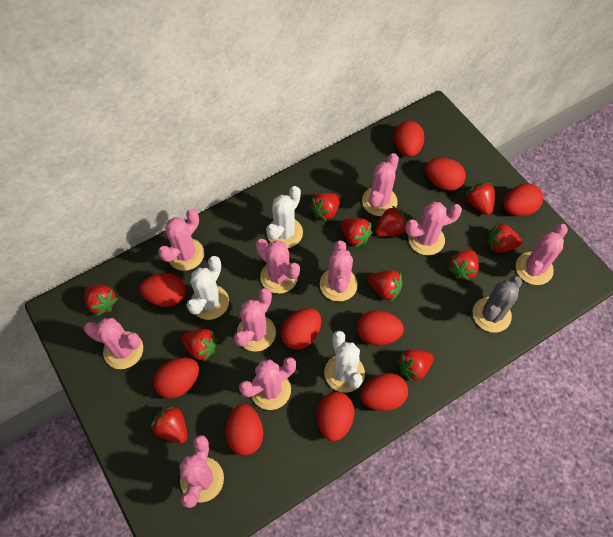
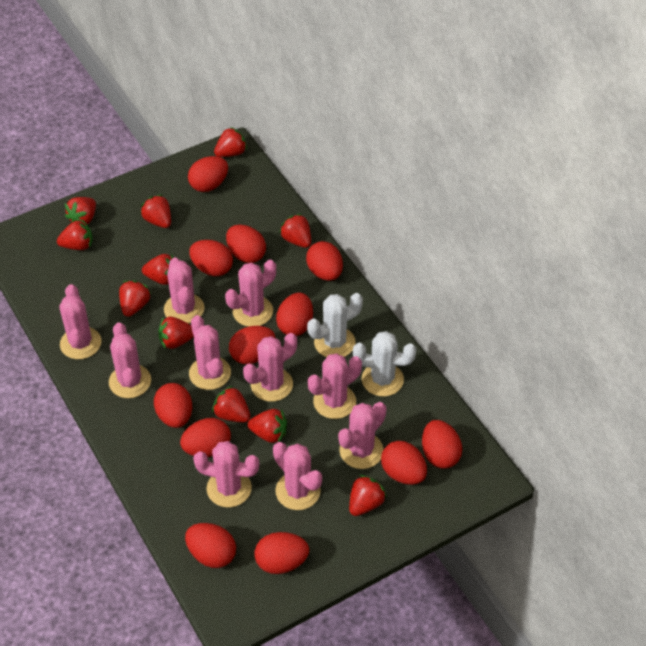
grey cactus: [473,276,522,333] = 1 -> none = 0
red egg: [140,273,186,307] [153,357,199,399] [225,404,263,455] [281,308,321,350] [317,392,354,441] [357,310,404,346] [360,373,408,411] [394,121,424,157] [425,158,466,191] [503,183,543,216] = 10 -> [154,383,192,428] [180,418,231,457] [185,523,236,568] [188,156,228,192] [189,240,233,276] [226,225,266,263] [229,326,276,364] [255,532,309,574] [276,293,313,336] [306,241,343,281] [381,441,427,485] [422,420,462,469] = 12
white cactus: [186,256,229,320] [266,186,303,248] [324,331,365,393] = 3 -> [307,293,363,357] [353,331,416,396] = 2

